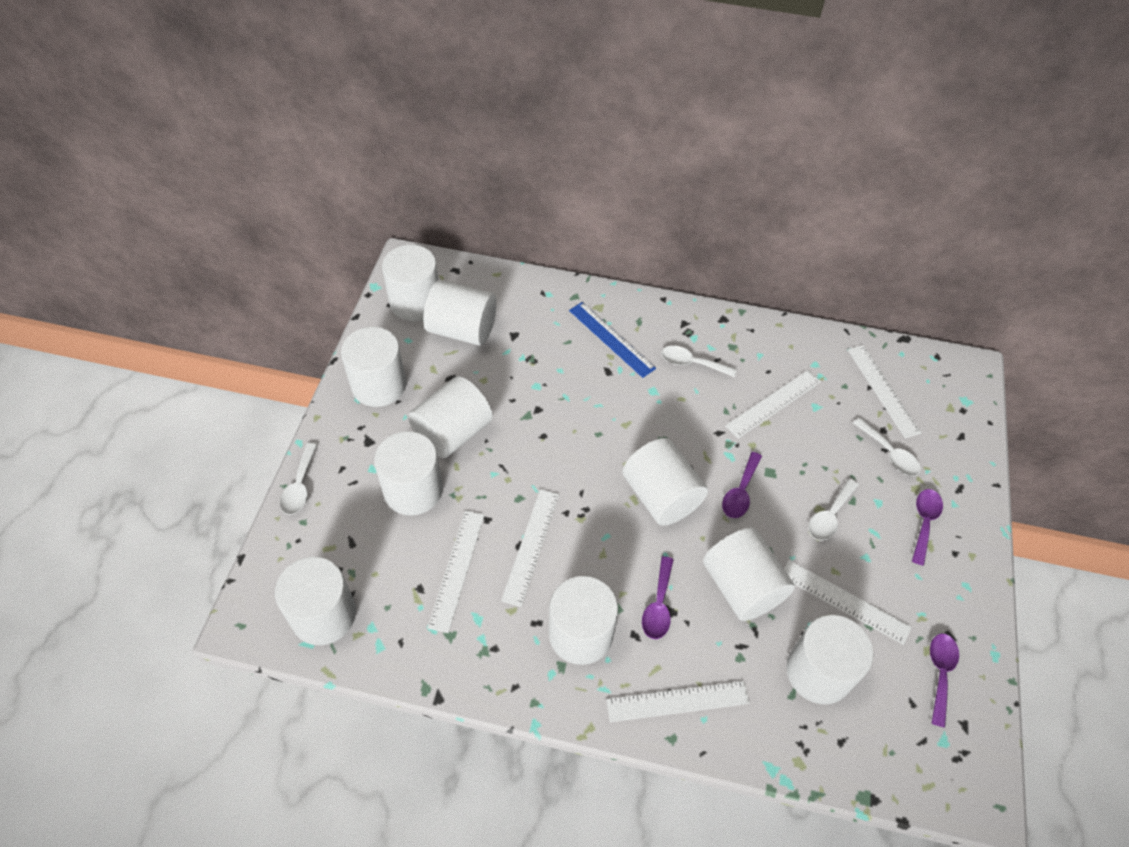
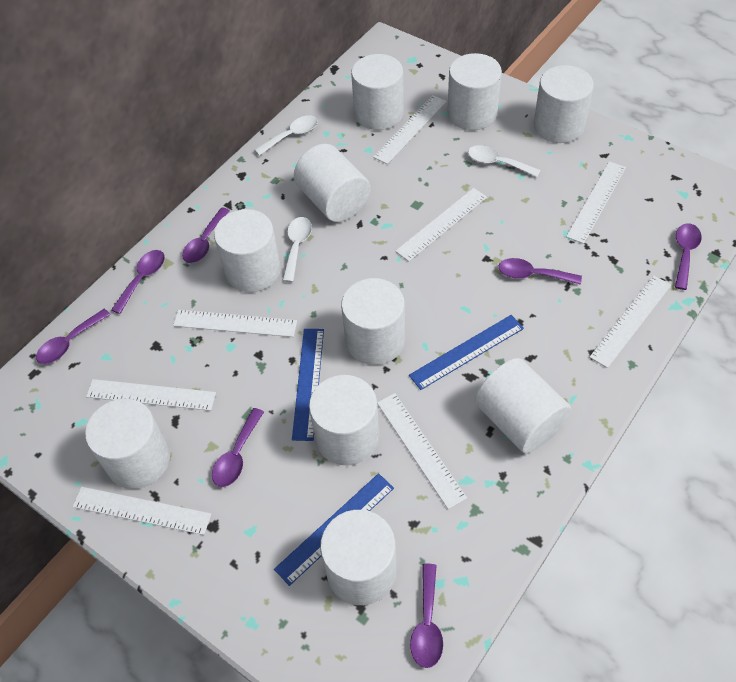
blue ruler: [569,302,656,378] = 1 -> [274,473,394,586] [292,329,324,441] [409,315,524,390] = 3
purple spoon: [642,556,674,639] [722,452,762,518] [912,489,943,566] [930,634,959,727] = 4 -> [36,309,111,364] [111,250,165,314] [182,207,230,263] [212,408,264,487] [410,563,443,668] [499,258,582,285] [675,223,702,290] = 7
white ruler: [428,510,485,633] [501,489,559,607] [606,681,750,722] [725,370,821,438] [784,560,912,645] [848,345,922,438] = 6 -> [73,487,211,535] [86,379,216,411] [173,310,297,337] [373,95,447,164] [377,393,467,509] [395,188,487,261] [566,161,626,244] [589,276,671,368] = 8
white spoon: [280,443,317,515] [661,346,737,377] [808,479,859,541] [853,418,921,476] = 4 -> [255,115,318,156] [282,217,312,282] [468,145,540,177] = 3

